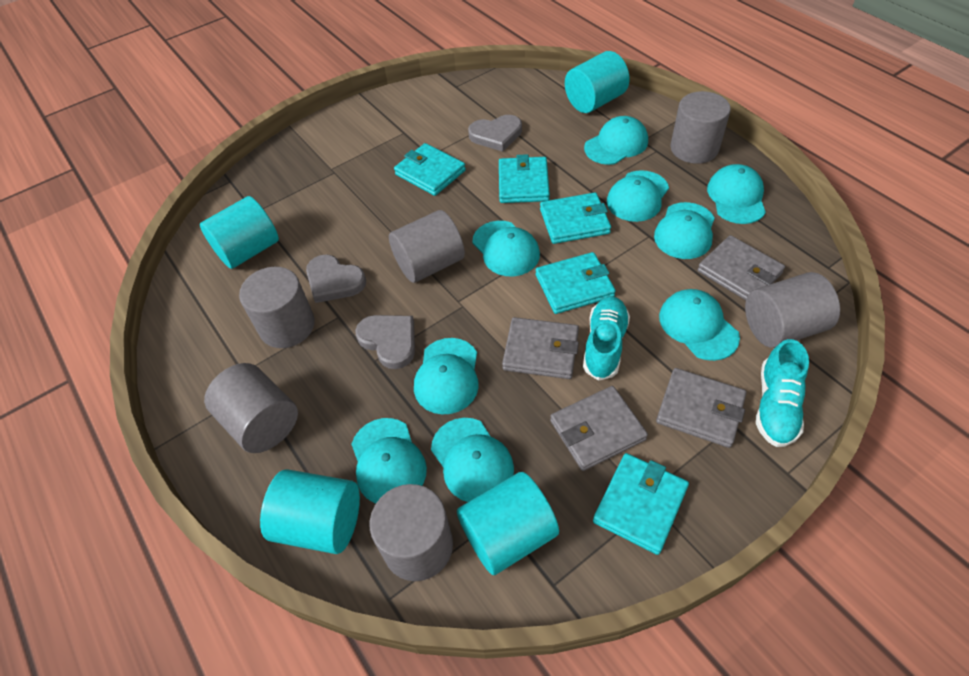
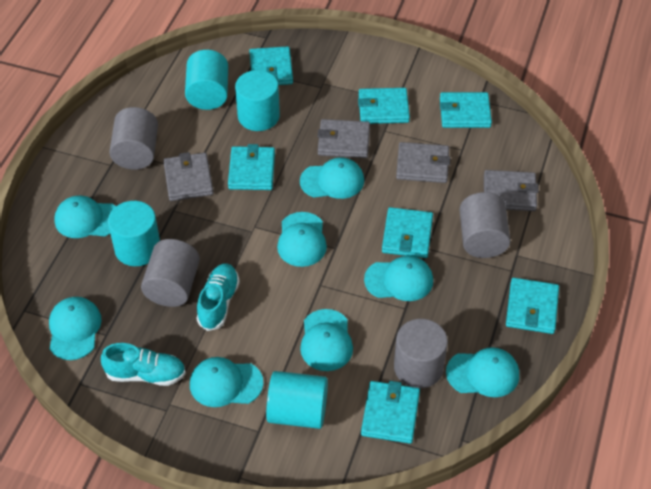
grey cylinder: [204,363,298,453] [239,267,315,348] [370,484,453,581] [389,210,465,283] [670,91,731,164] [745,272,840,348] = 6 -> [109,107,158,170] [141,239,200,307] [394,319,448,388] [459,192,510,258] = 4
grey heart: [306,254,366,303] [355,315,415,369] [468,115,522,152] = 3 -> none = 0
turquoise cap: [351,418,427,504] [414,338,479,415] [431,418,514,502] [473,221,540,276] [584,116,648,165] [607,170,669,222] [654,202,715,259] [659,289,740,361] [707,164,766,224] = 9 -> [49,297,102,360] [54,196,116,238] [190,357,263,407] [277,212,327,267] [300,157,364,199] [300,309,353,371] [364,256,433,301] [446,347,519,397] = 8
turquoise wallet: [394,143,466,196] [499,154,550,203] [536,252,616,314] [540,192,611,244] [593,453,689,555] = 5 -> [228,144,275,190] [249,46,293,85] [358,88,410,124] [361,381,420,444] [382,207,433,258] [440,92,492,128] [506,278,559,334] = 7

